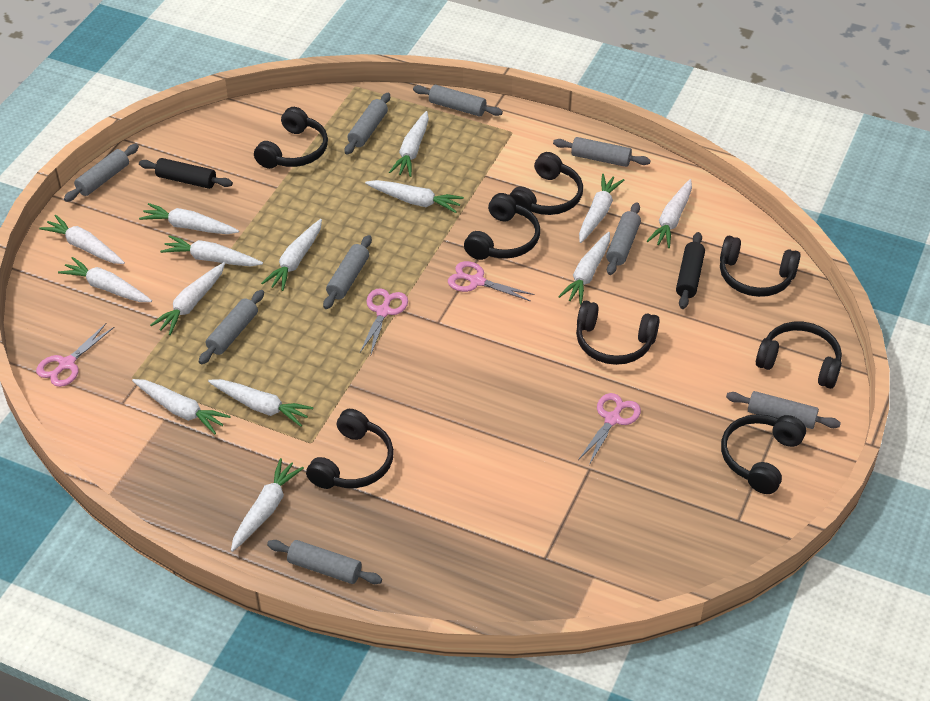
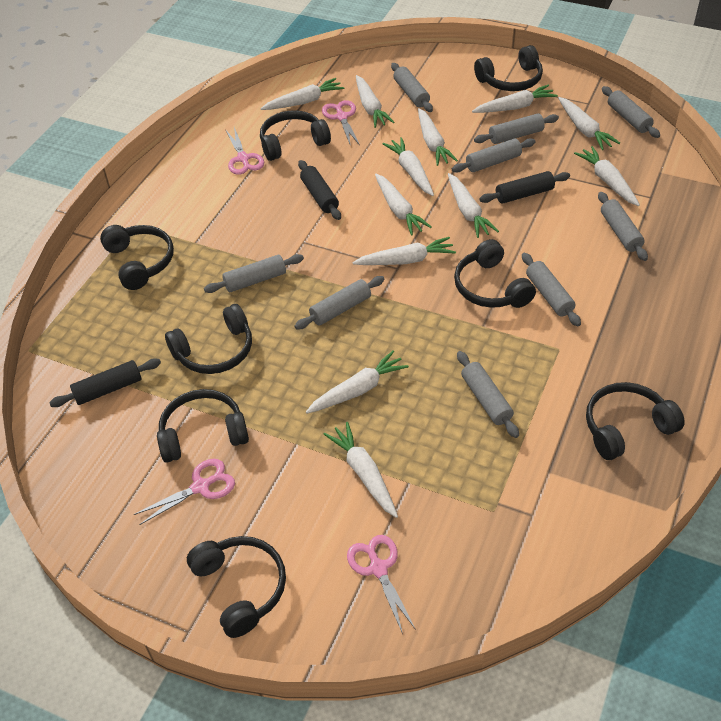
black rolling pin: [139,158,233,189] [676,232,705,309] = 2 -> [49,358,161,407] [298,160,341,220] [479,171,570,204] = 3
white carrot: [39,215,125,264] [58,257,152,302] [132,379,231,434] [139,203,239,234] [150,262,225,335] [160,235,263,266] [208,379,313,427] [231,458,304,552] [261,219,322,291] [365,180,464,213] [389,111,429,177] [558,232,610,305] [579,174,624,243] [647,179,692,248] = 14 -> [261,78,344,110] [306,350,409,414] [324,422,398,518] [352,237,456,265] [356,75,395,128] [375,174,432,236] [383,137,434,196] [418,108,458,166] [448,173,499,238] [472,85,558,113] [558,97,620,150] [574,146,640,206] = 12

